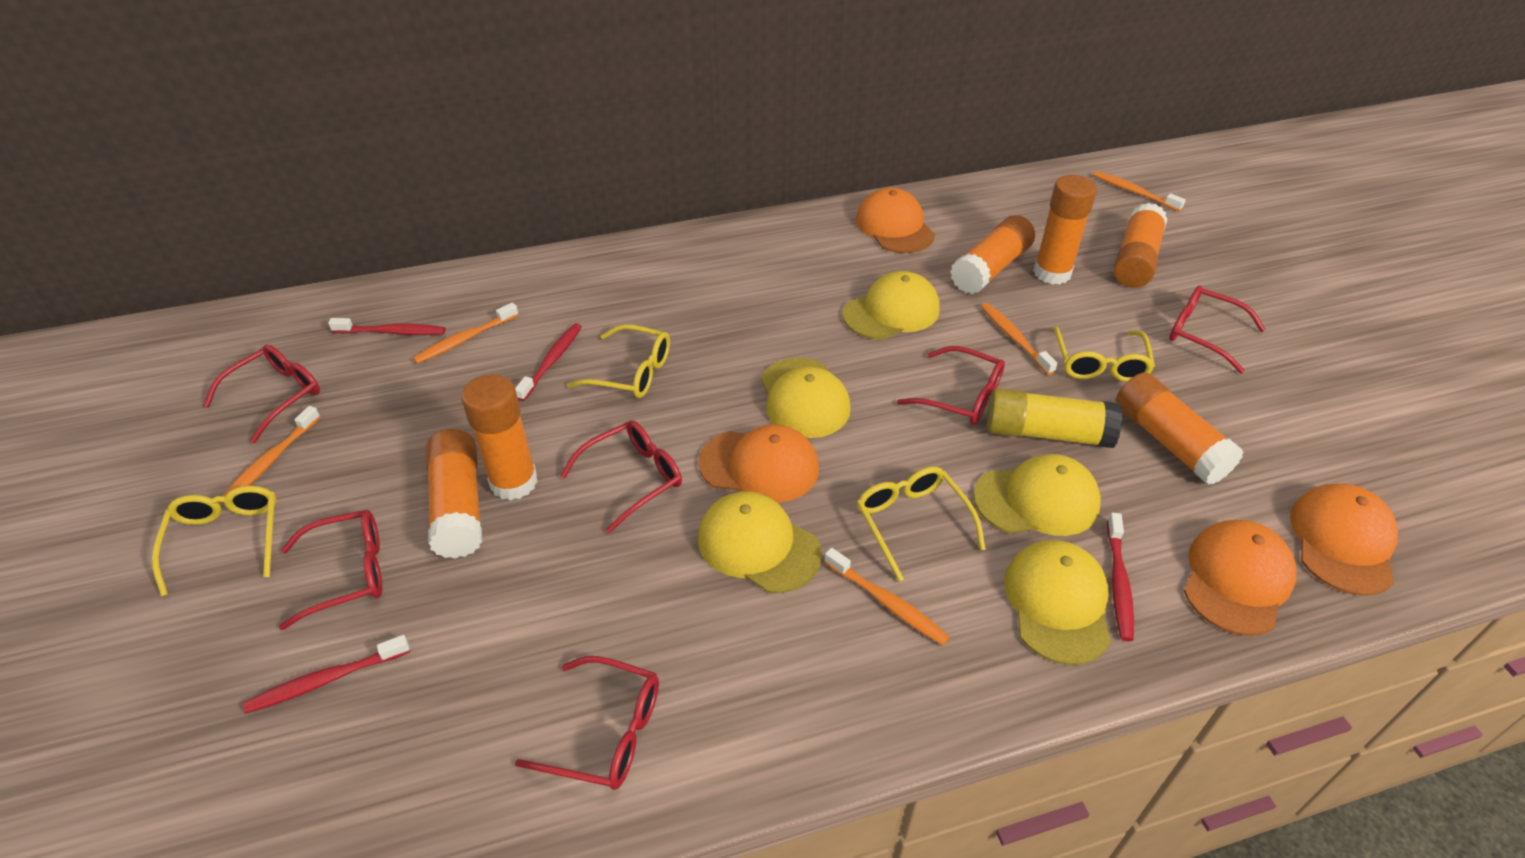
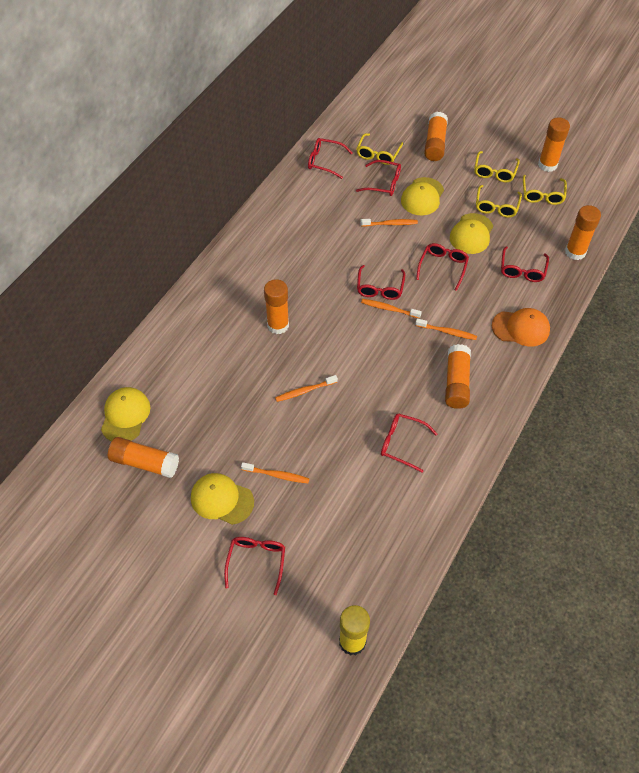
orange cap: [698,424,819,503] [856,188,935,253] [1184,520,1297,636] [1290,484,1398,596] = 4 -> [492,308,550,347] = 1
red glasses: [203,345,320,443] [279,510,382,630] [515,656,659,790] [560,420,682,533] [897,346,1005,425] [1169,285,1266,374] = 6 -> [224,537,285,595] [308,138,352,179] [356,160,401,196] [357,265,405,300] [381,413,437,473] [416,243,469,291] [501,246,549,282] = 7
red toothbrush: [243,635,410,713] [328,318,446,335] [515,323,582,401] [1107,513,1134,641] = 4 -> none = 0
yellow cap: [698,491,822,593] [761,357,851,438] [842,271,940,340] [974,454,1101,536] [1004,540,1111,665] = 5 -> [101,387,150,442] [191,473,254,525] [401,177,444,215] [450,213,493,254] = 4

